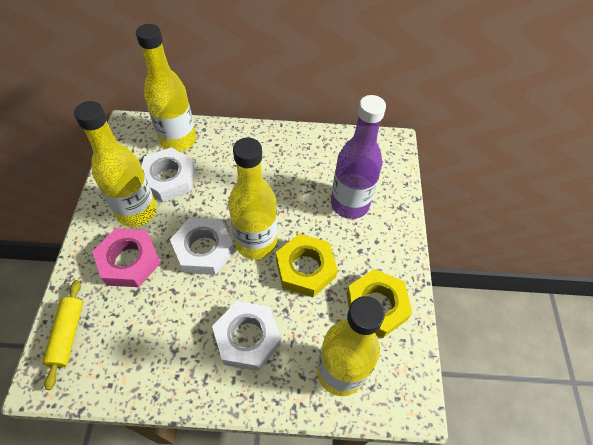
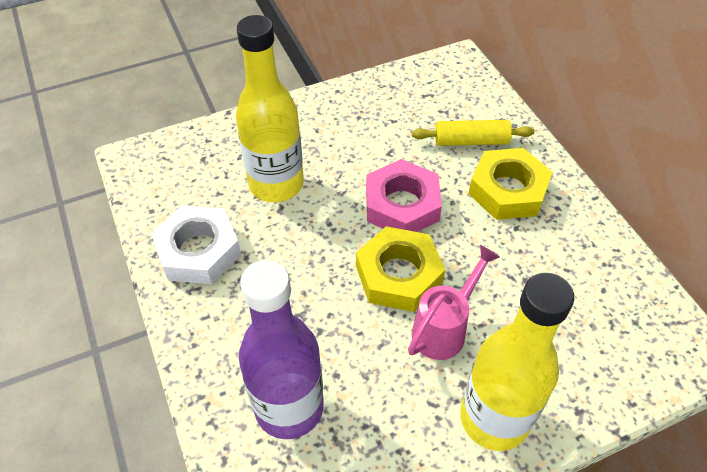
pink watering can: none = 0 -> [408,245,500,360] = 1
white nut: [141,147,196,202] [170,217,235,275] [212,301,281,371] = 3 -> [151,205,241,284] = 1
yellow bottle: [74,101,157,227] [136,24,196,152] [228,138,277,259] [317,296,385,396] = 4 -> [236,15,304,202] [460,273,574,451] = 2

